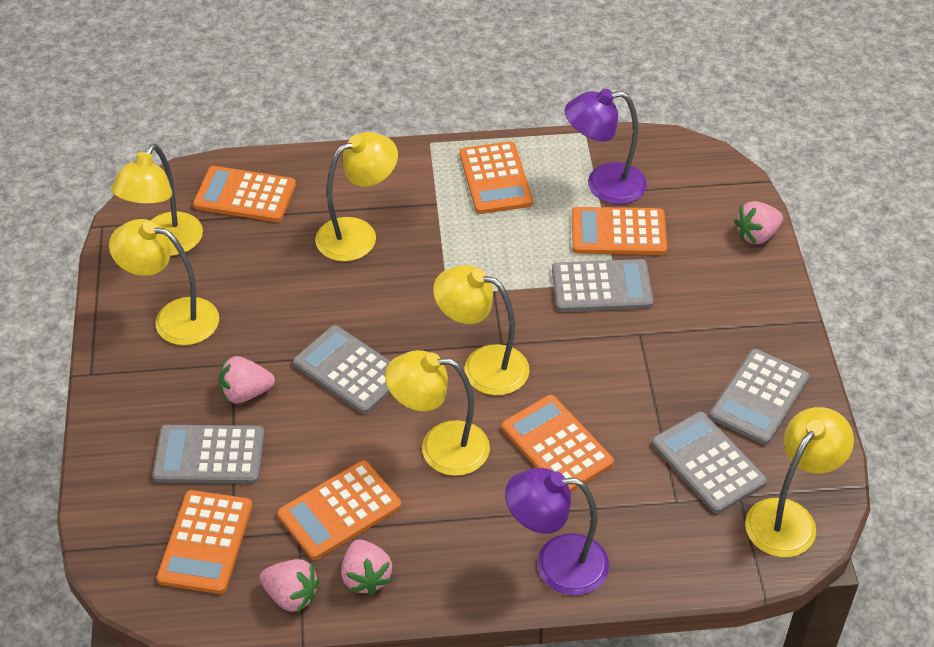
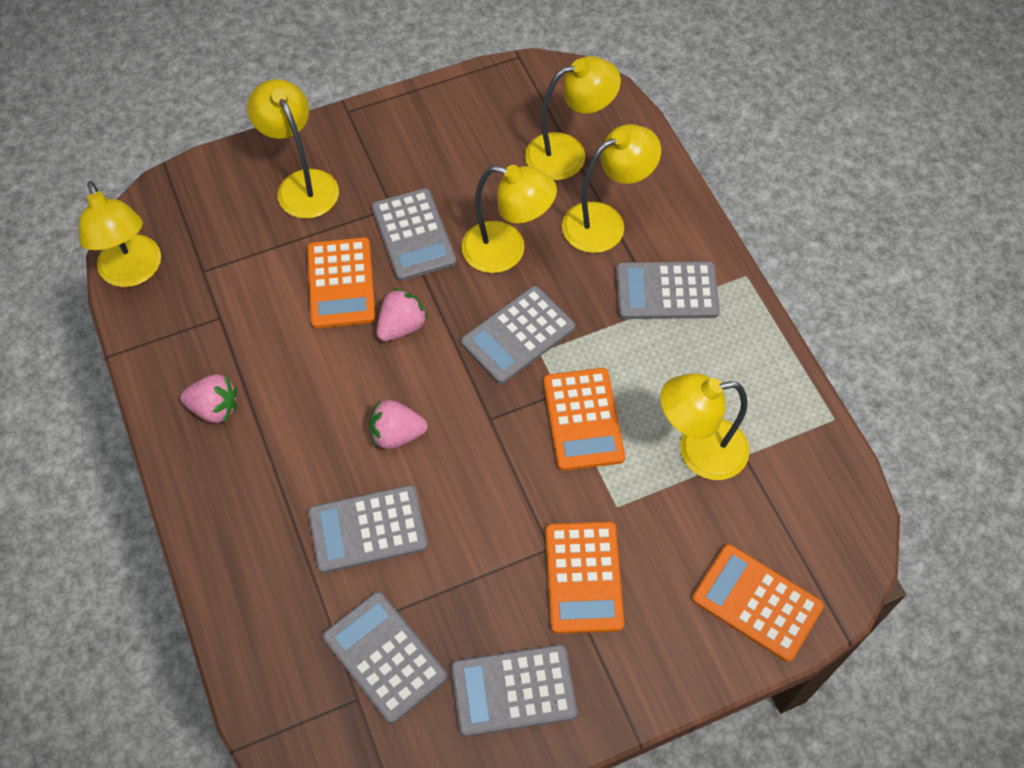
grey calculator: [152,425,265,484] [293,325,391,414] [552,259,653,312] [652,412,767,514] [709,349,810,445] = 5 -> [308,485,428,573] [323,592,447,724] [372,188,456,281] [451,644,577,737] [461,286,575,384] [616,261,720,319] = 6
orange calculator: [156,490,253,594] [193,166,296,222] [278,460,401,560] [460,141,533,214] [502,395,614,492] [572,207,667,255] = 6 -> [307,237,376,329] [543,368,625,471] [546,522,624,634] [692,544,824,662] = 4
pink strawberry: [219,356,275,403] [259,559,319,613] [341,539,392,595] [734,201,783,244] = 4 -> [180,374,237,423] [369,400,428,449] [377,288,428,341] = 3
purple lamp: [505,468,609,595] [565,89,647,204] = 2 -> none = 0

